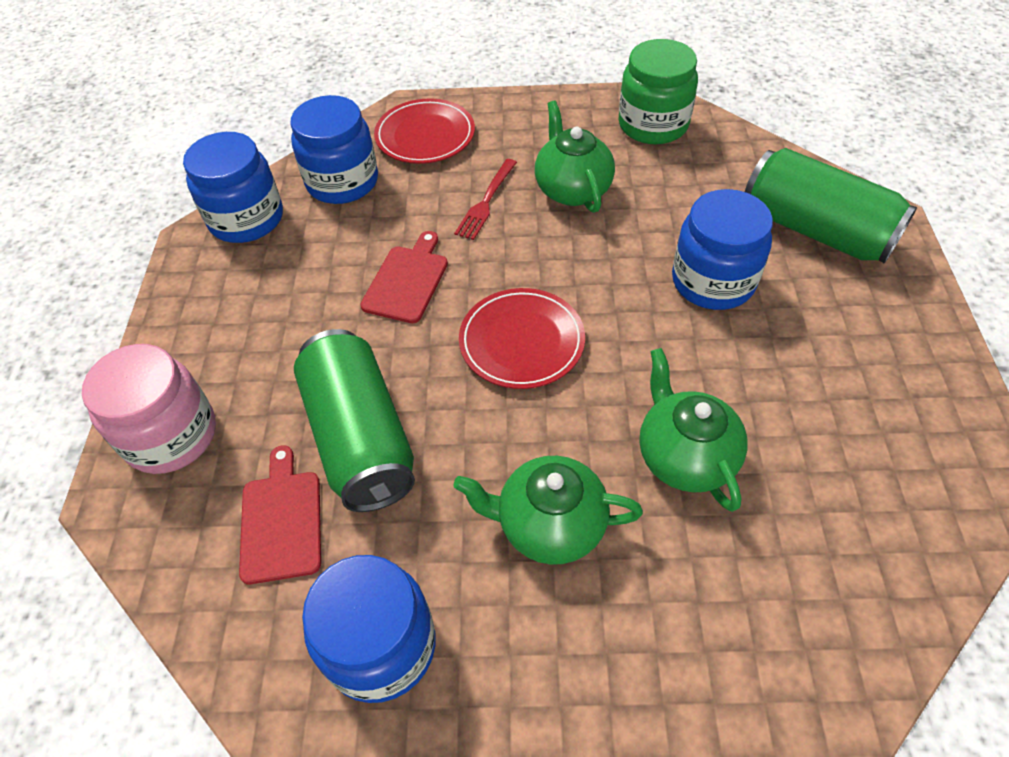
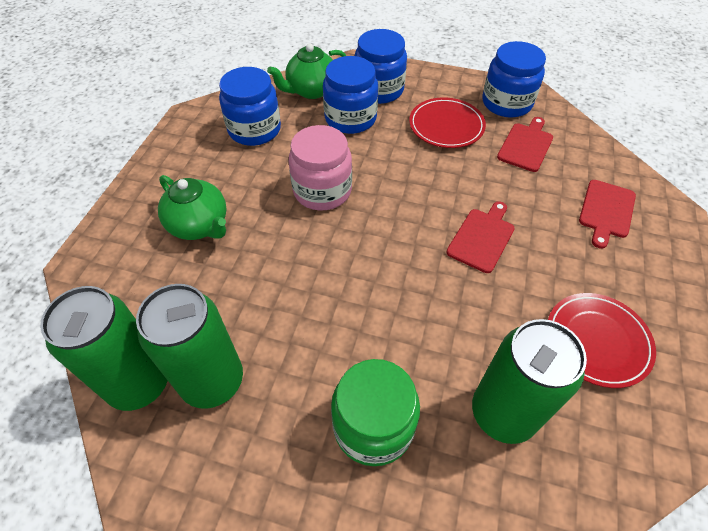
green can: [294,329,415,512] [745,148,917,263] = 2 -> [40,286,168,411] [136,284,243,409] [472,319,587,444] = 3
green teapot: [453,456,643,565] [535,101,615,213] [639,348,748,512] = 3 -> [158,175,227,240] [267,43,346,99] = 2
red cutting board: [239,445,321,584] [360,231,448,323] = 2 -> [447,201,515,273] [497,117,553,172] [579,180,636,249] = 3
red fork: [454,159,517,240] = 1 -> none = 0

